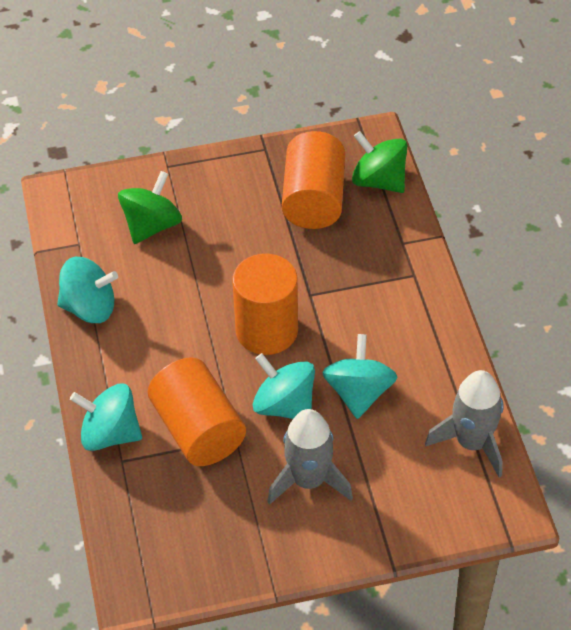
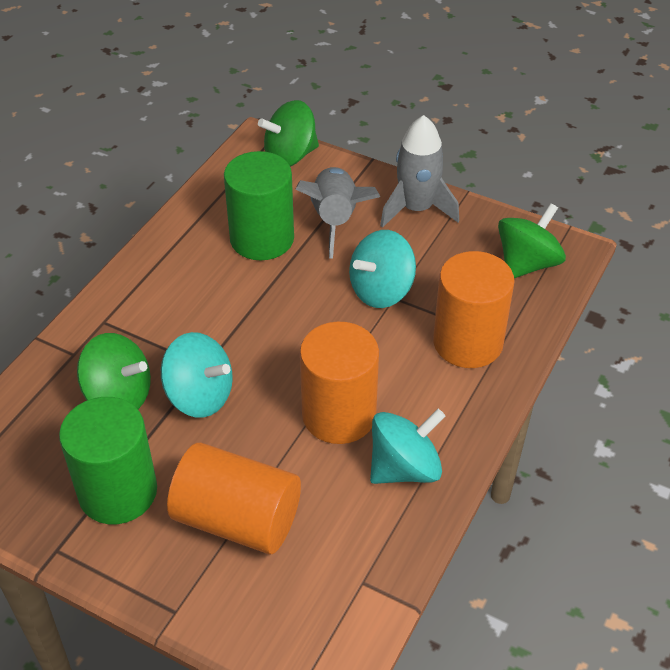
green cylinder: none = 0 -> [59,397,157,524] [224,151,294,260] = 2
green spinning top: [118,171,182,244] [352,131,407,193] = 2 -> [77,333,151,409] [258,100,319,167] [498,203,566,278] = 3
turquoise spinning top: [57,257,118,323] [70,383,142,451] [253,353,315,419] [322,334,397,419] = 4 -> [161,332,233,418] [349,230,416,308] [370,409,445,484] = 3

